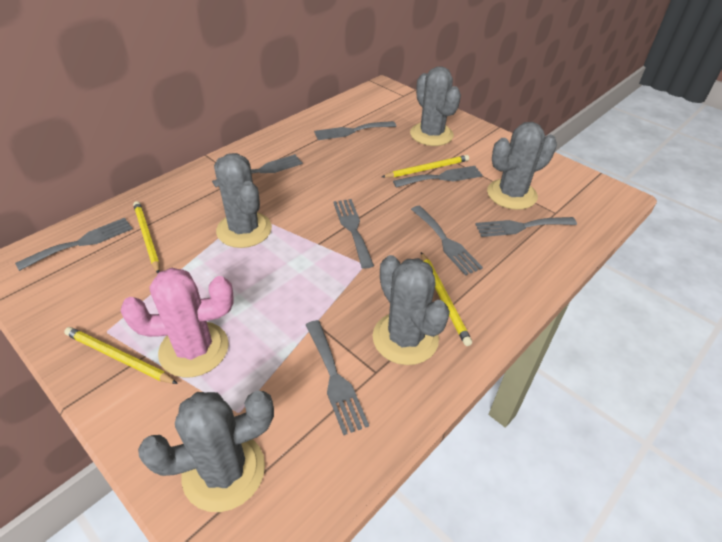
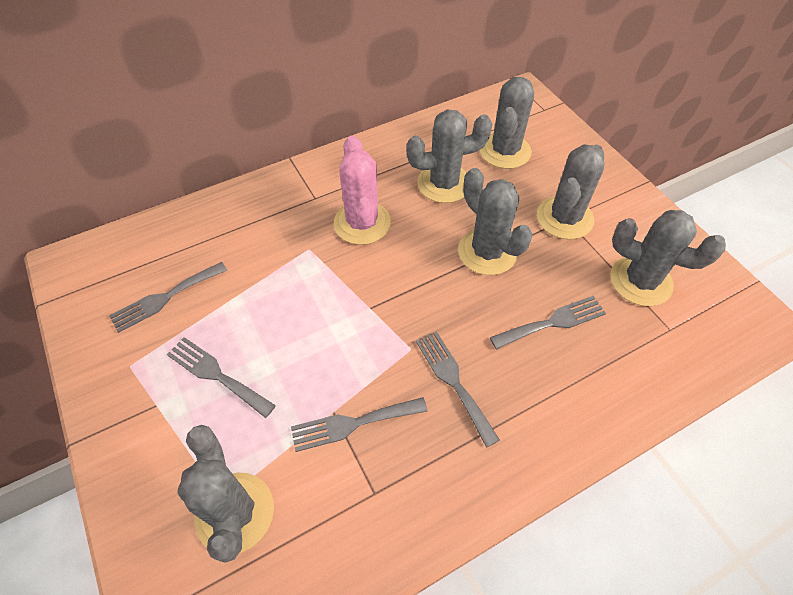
grey cactus: [138,391,274,512] [214,153,272,248] [373,255,450,365] [410,66,461,146] [487,122,557,210] = 5 -> [177,425,274,563] [406,109,492,203] [458,168,533,275] [480,77,534,169] [537,144,604,239] [610,210,726,306] = 6
grey fork: [15,218,133,271] [212,154,303,187] [306,320,369,435] [314,121,396,140] [333,199,374,269] [393,166,483,188] [411,206,483,276] [475,217,577,237] = 8 -> [109,262,227,333] [166,337,276,418] [291,397,428,452] [416,331,500,448] [490,296,606,350] = 5
yellow pencil: [64,327,178,384] [133,201,160,273] [382,155,469,178] [421,252,472,346] = 4 -> none = 0

